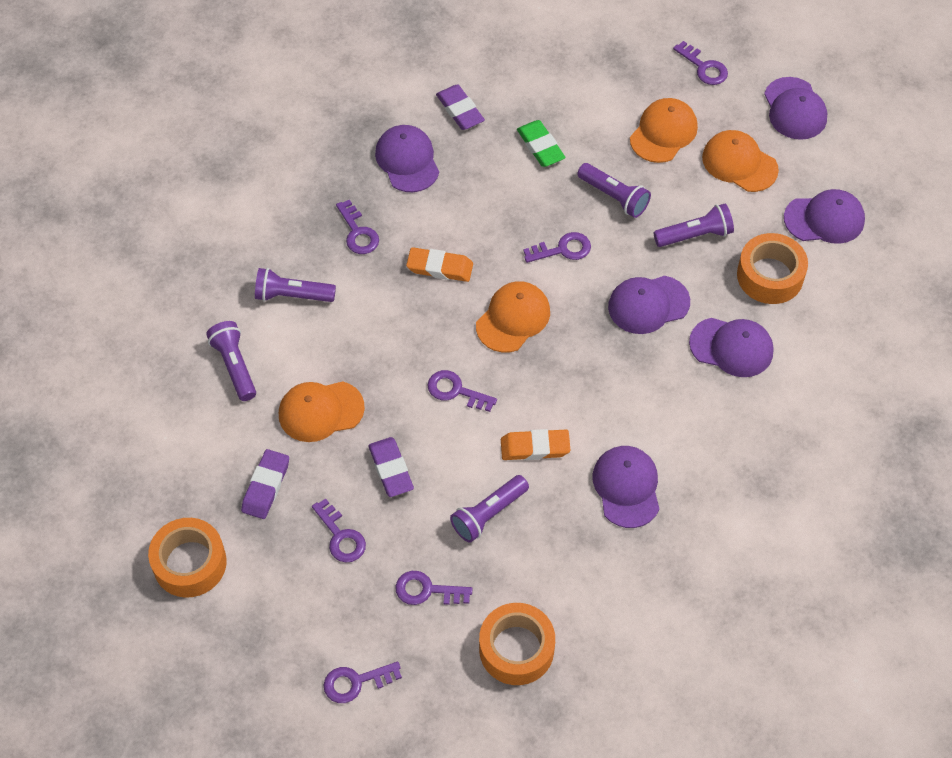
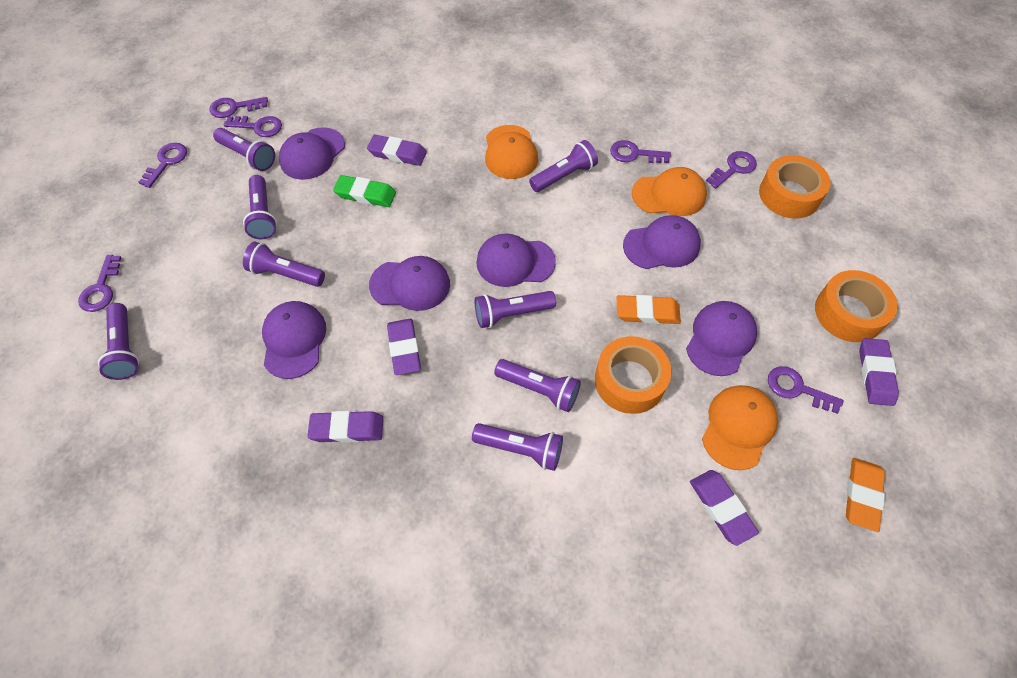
orange cap: [279,381,365,442] [476,281,550,353] [630,98,698,163] [702,130,779,192] = 4 -> [485,125,538,179] [632,167,707,216] [702,385,778,470] = 3
purple eraser: [241,449,289,519] [368,437,414,497] [436,85,485,130] = 3 -> [307,411,383,443] [367,135,427,166] [387,319,421,375] [690,470,759,546] [859,338,899,406] = 5
purple flashlight: [206,321,256,401] [255,268,336,302] [450,475,529,543] [577,163,651,218] [654,204,734,247] = 5 -> [98,303,139,380] [213,128,275,171] [243,175,277,239] [243,241,325,287] [472,423,563,471] [475,291,556,328] [494,359,581,412] [529,140,598,192] = 8

